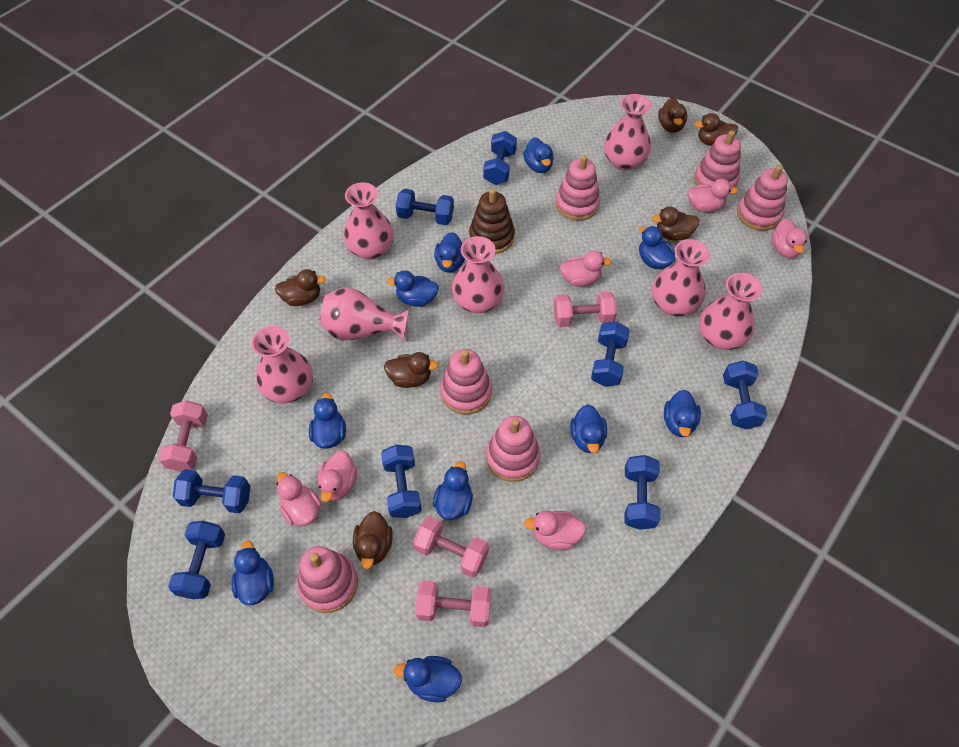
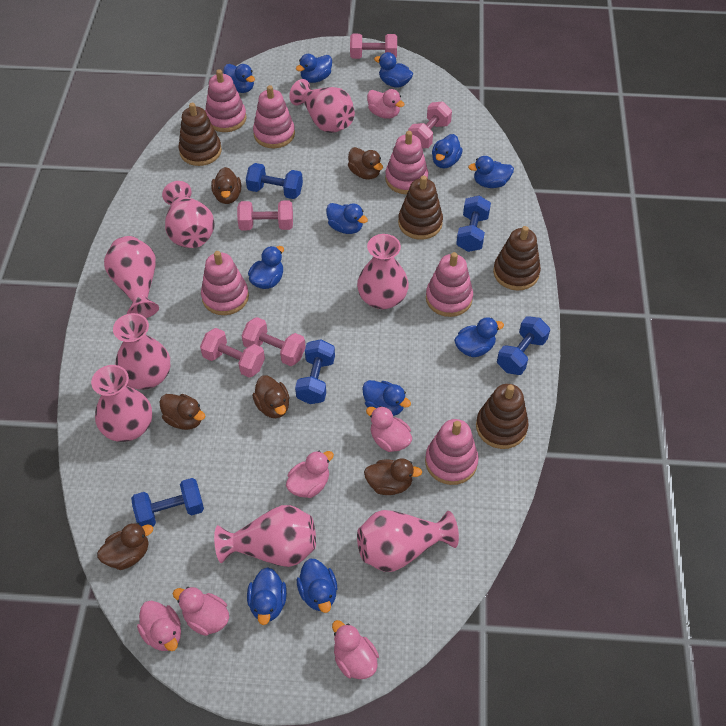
blue duck: [232,540,274,605] [309,393,346,449] [387,270,439,307] [394,656,462,702] [433,461,473,520] [434,232,465,273] [523,137,554,173] [570,404,607,453] [639,226,675,269] [664,390,701,437] = 10 -> [223,64,255,93] [247,567,287,625] [248,246,284,289] [296,54,332,83] [297,559,337,613] [326,203,368,234] [362,380,411,416] [374,52,413,88] [432,134,463,168] [454,317,504,357] [468,156,514,188] = 11
blue dumbbell: [168,521,225,599] [173,469,250,513] [381,445,422,518] [396,189,454,225] [483,131,517,185] [591,321,630,387] [624,455,661,530] [723,360,767,429] = 8 -> [131,478,204,527] [246,163,303,199] [295,339,335,404] [456,196,491,252] [497,316,550,375] = 5
brown stacking toy: [469,189,515,254] = 1 -> [178,103,222,166] [398,175,443,240] [476,384,529,449] [493,226,541,291] = 4
pink dumbbell: [158,400,208,472] [413,516,489,578] [415,580,491,627] [554,292,617,327] = 4 -> [200,328,265,378] [237,201,293,230] [241,317,306,366] [350,34,397,59] [408,102,452,148] = 5
pink vase: [251,326,313,403] [320,287,409,341] [343,182,394,260] [452,236,505,313] [604,94,651,171] [652,239,710,316] [699,273,762,350] = 7 -> [91,365,152,442] [104,236,159,318] [113,313,170,390] [162,181,215,248] [214,505,316,567] [289,79,355,133] [357,234,409,309] [357,510,459,572] = 8

